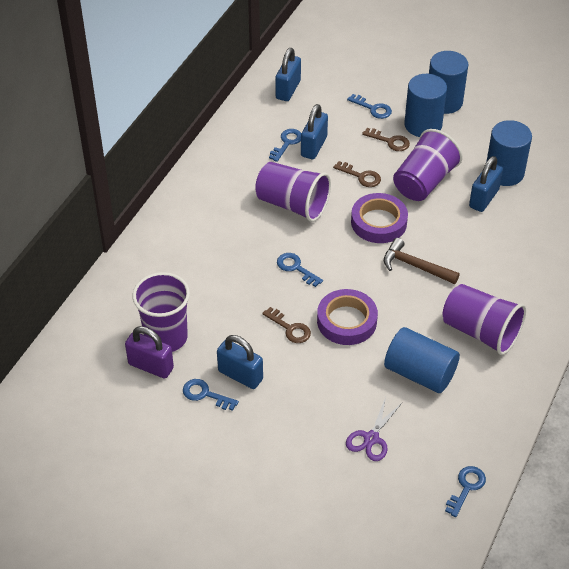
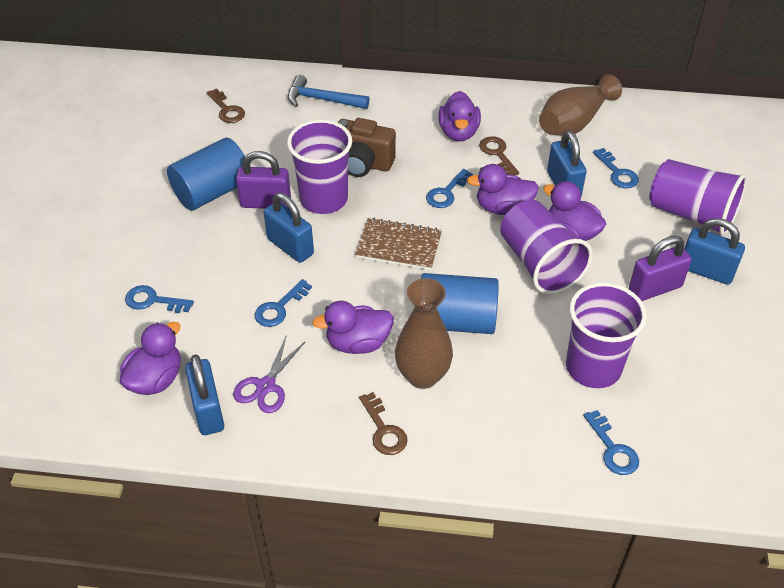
blue cylinder: [384,327,460,393] [404,74,447,137] [429,51,469,114] [486,120,532,186] = 4 -> [167,138,245,210] [421,273,499,334] = 2
blue hammer: none = 0 -> [288,75,369,109] = 1
brown camera: none = 0 -> [338,118,396,177] = 1
brown hammer: [384,238,460,284] = 1 -> none = 0
brown notebook: none = 0 -> [355,218,442,270] = 1
brown vase: none = 0 -> [395,278,453,389] [539,74,622,136] = 2
purple duck: none = 0 -> [120,322,181,395] [312,301,394,354] [438,91,481,141] [467,164,539,215] [543,181,606,241] = 5
purple padlock: [125,326,174,378] = 1 -> [236,151,291,209] [629,236,692,301] = 2
purple tape: [317,289,378,345] [351,193,408,243] = 2 -> none = 0

